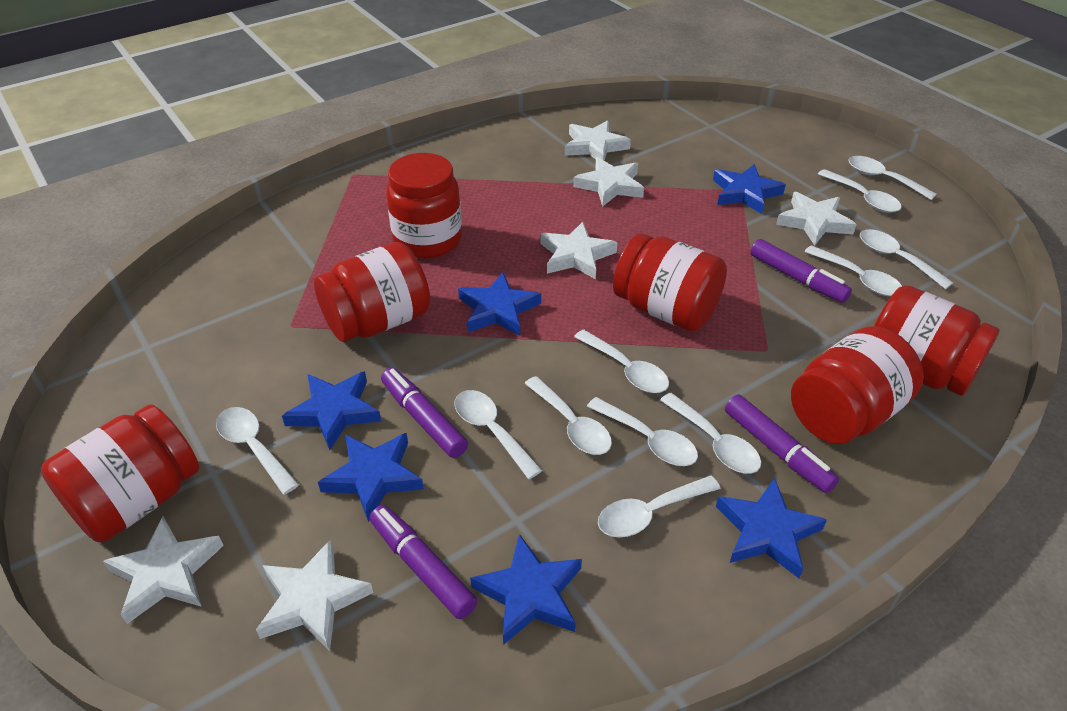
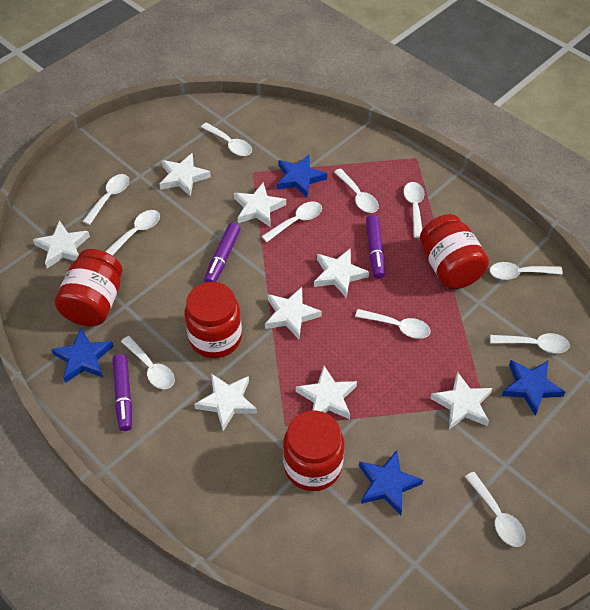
blue star: [282,371,381,450] [318,433,424,522] [458,272,541,336] [470,534,582,645] [713,164,786,214] [716,478,827,578] = 6 -> [51,328,113,383] [277,155,327,197] [359,450,423,515] [501,360,565,416] = 4
purple marker: [369,505,477,619] [381,368,468,458] [725,395,839,493] [750,239,852,303] = 4 -> [113,354,132,431] [204,223,240,282] [366,215,385,279] = 3
red jar: [41,404,199,542] [314,242,430,342] [386,153,462,259] [613,233,727,331] [791,326,924,444] [874,285,1000,396] = 6 -> [55,249,122,326] [185,282,242,358] [283,410,344,491] [420,214,489,289] = 4
white star: [103,516,224,624] [256,539,373,651] [540,222,618,279] [565,120,631,161] [573,157,644,207] [776,192,857,245] = 6 -> [33,220,90,268] [159,153,211,197] [194,374,257,431] [234,183,286,227] [265,287,322,339] [296,366,357,419] [314,248,369,298] [430,372,492,429] = 8

